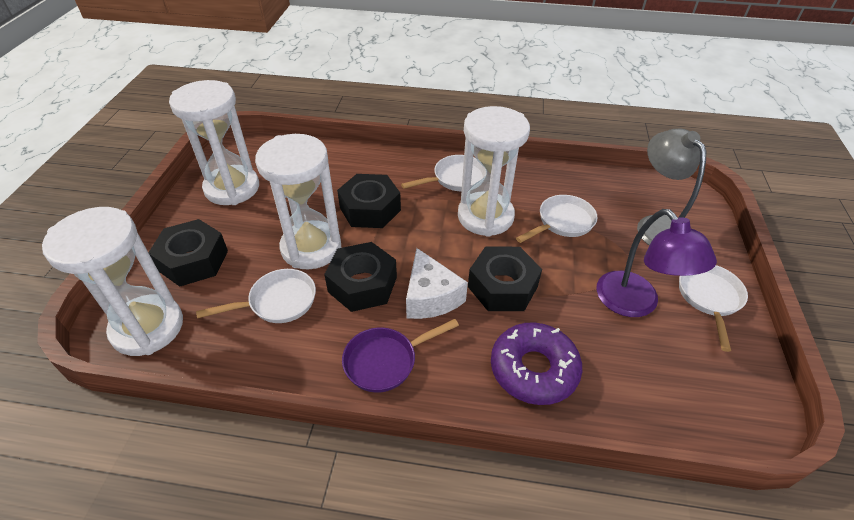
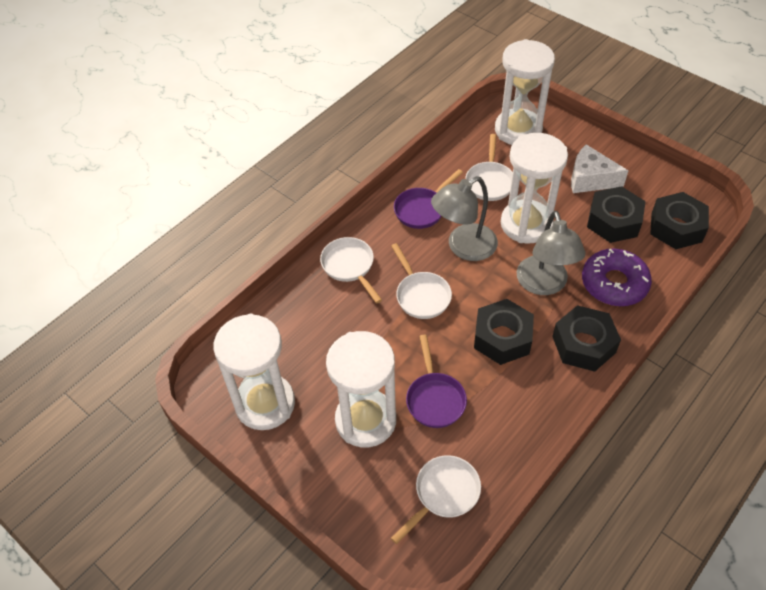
grey lamp: [637,128,706,245] = 1 -> [431,177,498,261] [516,211,586,295] = 2
purple lamp: [597,209,717,317] = 1 -> none = 0
purple pan: [342,319,459,393] = 1 -> [394,169,463,229] [406,335,467,428] = 2

